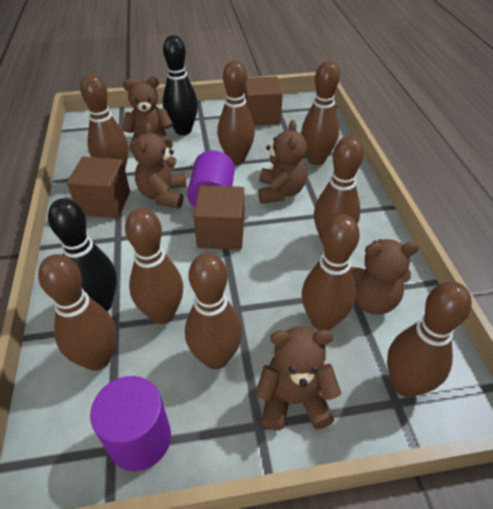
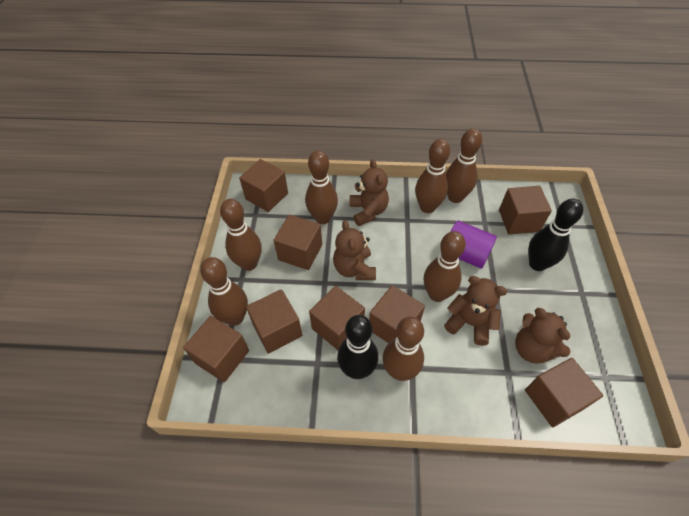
brown bowling pin: [38,254,116,371] [80,74,129,169] [125,208,183,324] [185,253,242,369] [217,60,255,164] [301,61,340,165] [302,214,360,330] [314,136,364,244] [387,281,472,397] = 9 -> [200,257,248,326] [220,199,262,271] [305,150,338,224] [383,317,424,381] [415,139,450,213] [424,231,466,302] [446,128,482,203] = 7
brown cube: [67,157,130,218] [193,185,244,250] [244,76,283,126] = 3 -> [183,316,249,382] [239,159,288,212] [246,289,302,354] [274,215,322,270] [309,286,365,350] [369,285,425,343] [499,186,552,235] [525,358,603,427] = 8
brown teddy bear: [122,77,173,153] [132,123,186,209] [255,326,342,430] [258,120,307,204] [351,239,419,315] = 5 -> [333,220,376,280] [350,159,389,226] [444,276,507,346] [515,308,570,364] = 4
purple cylinder: [90,376,171,471] [187,150,235,208] = 2 -> [451,221,497,269] = 1

